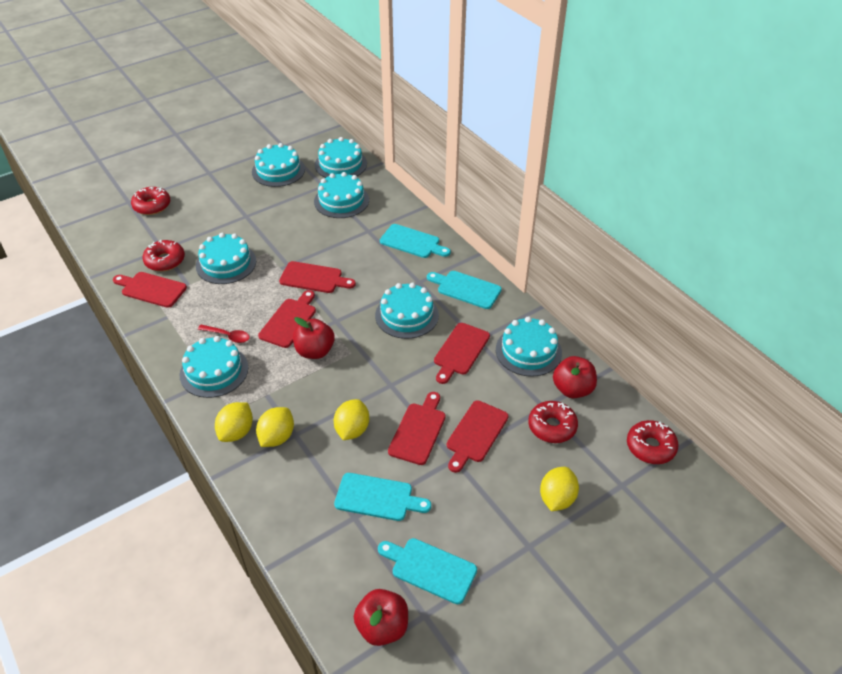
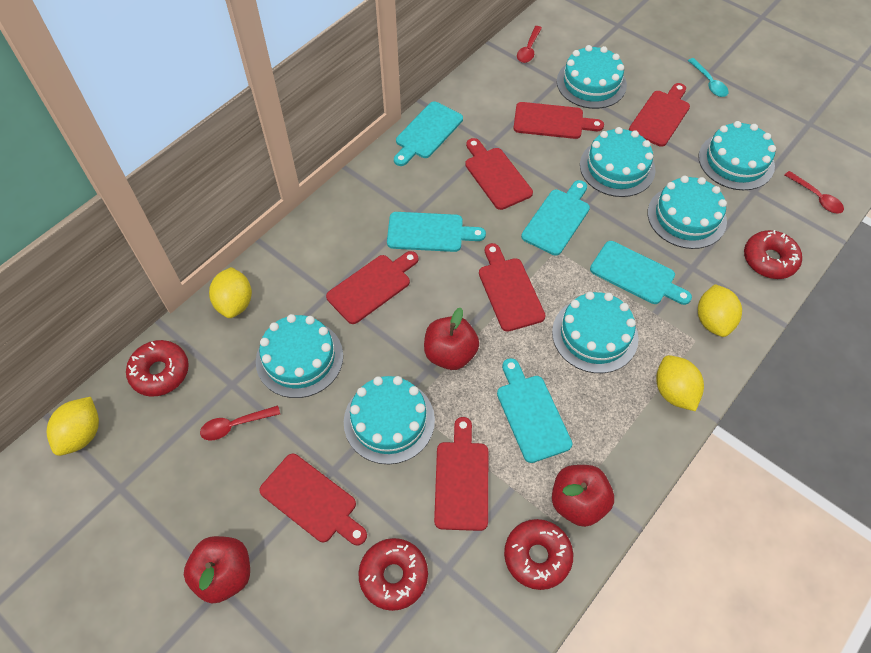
red cutting board: [113,272,187,308] [258,290,316,348] [279,261,356,293] [388,392,446,465] [434,323,490,384] [447,400,508,473] = 6 -> [259,454,367,545] [326,251,418,324] [434,417,488,531] [465,138,533,210] [479,243,546,332] [514,102,604,139] [629,83,690,147] = 7
red spoon: [198,325,250,343] = 1 -> [200,405,280,440] [517,26,542,63] [785,171,844,213] = 3
turquoise cutting board: [334,473,431,521] [378,538,477,604] [380,224,451,258] [427,271,502,309] = 4 -> [387,212,486,252] [394,102,463,166] [497,358,572,463] [521,180,590,256] [590,241,692,305] = 5
turquoise spoon: none = 0 -> [688,58,729,97] = 1

